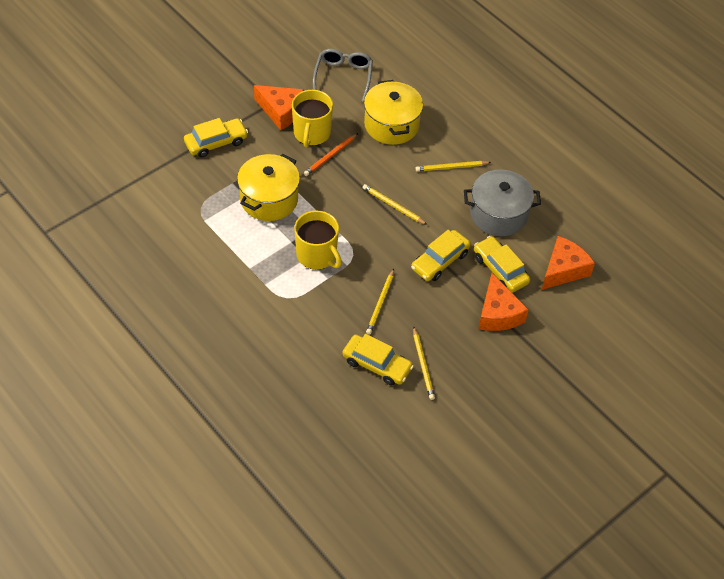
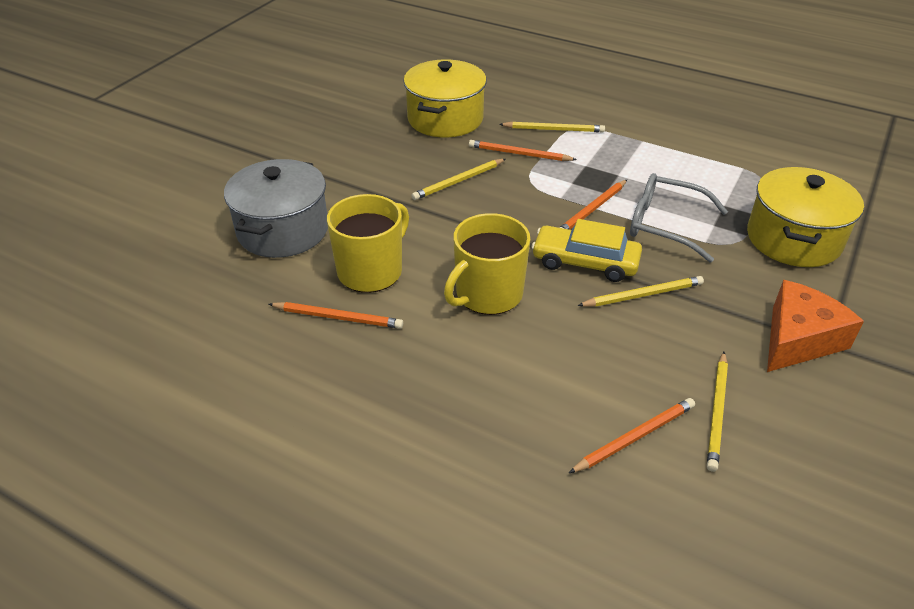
orange cheese: [254,85,304,130] [478,273,529,331] [542,236,595,290] = 3 -> [767,280,864,372] = 1
orange pencil: [304,133,358,176] = 1 -> [269,302,403,329] [469,140,577,161] [559,180,627,230] [569,398,695,473] = 4
yellow car: [184,118,248,157] [342,334,414,386] [411,230,471,281] [474,236,530,293] = 4 -> [532,219,642,282] = 1

